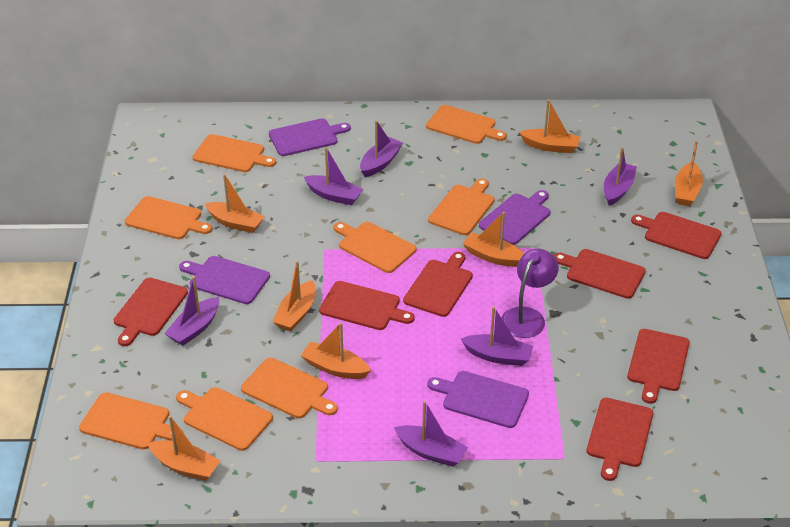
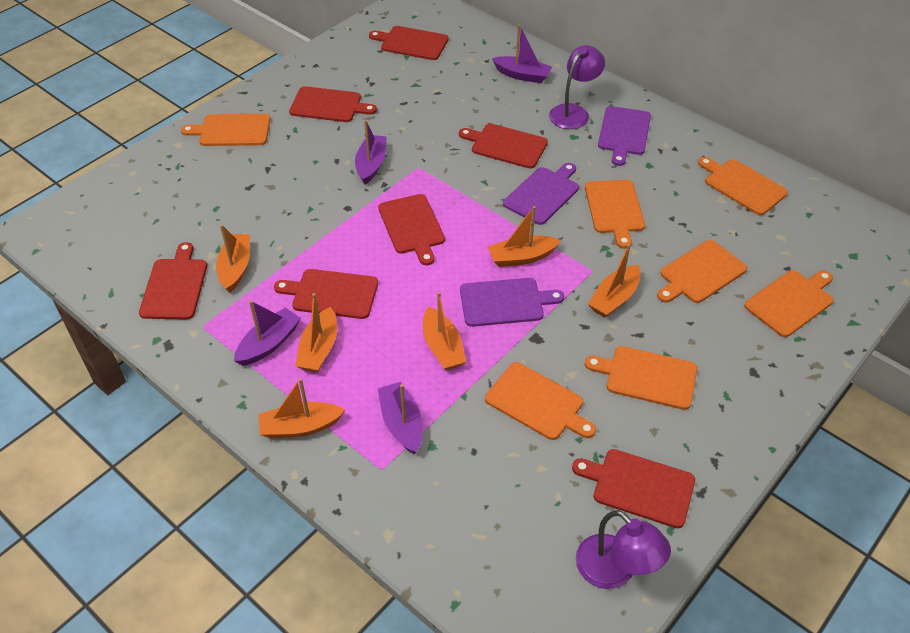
orange boat: [148,415,220,481] [205,174,265,233] [273,261,316,332] [301,322,371,379] [463,212,525,267] [519,100,580,153] [675,141,703,206] = 7 -> [216,224,250,293] [258,378,345,438] [295,293,337,373] [423,292,466,370] [488,206,561,267] [588,244,641,318] = 6
orange cutting board: [79,392,183,449] [125,196,212,239] [176,387,273,451] [193,134,276,172] [241,358,338,419] [334,222,417,273] [426,105,507,144] [428,178,494,235] = 8 -> [181,114,271,146] [485,362,596,440] [585,180,645,249] [585,346,697,410] [657,240,747,303] [698,157,788,215] [744,270,834,337] = 7
purple boat: [164,276,219,346] [304,147,364,205] [360,120,403,177] [394,401,468,467] [461,306,533,366] [604,147,637,206] = 6 -> [234,300,301,366] [355,120,386,185] [378,382,423,455] [492,25,552,83] = 4
purple cutting board: [179,256,270,304] [269,119,351,156] [427,371,529,428] [479,190,550,245] = 4 -> [460,278,564,327] [503,163,579,225] [598,106,651,166] = 3
purple lamp: [501,248,559,338] = 1 -> [549,45,605,129] [576,510,671,589] = 2

